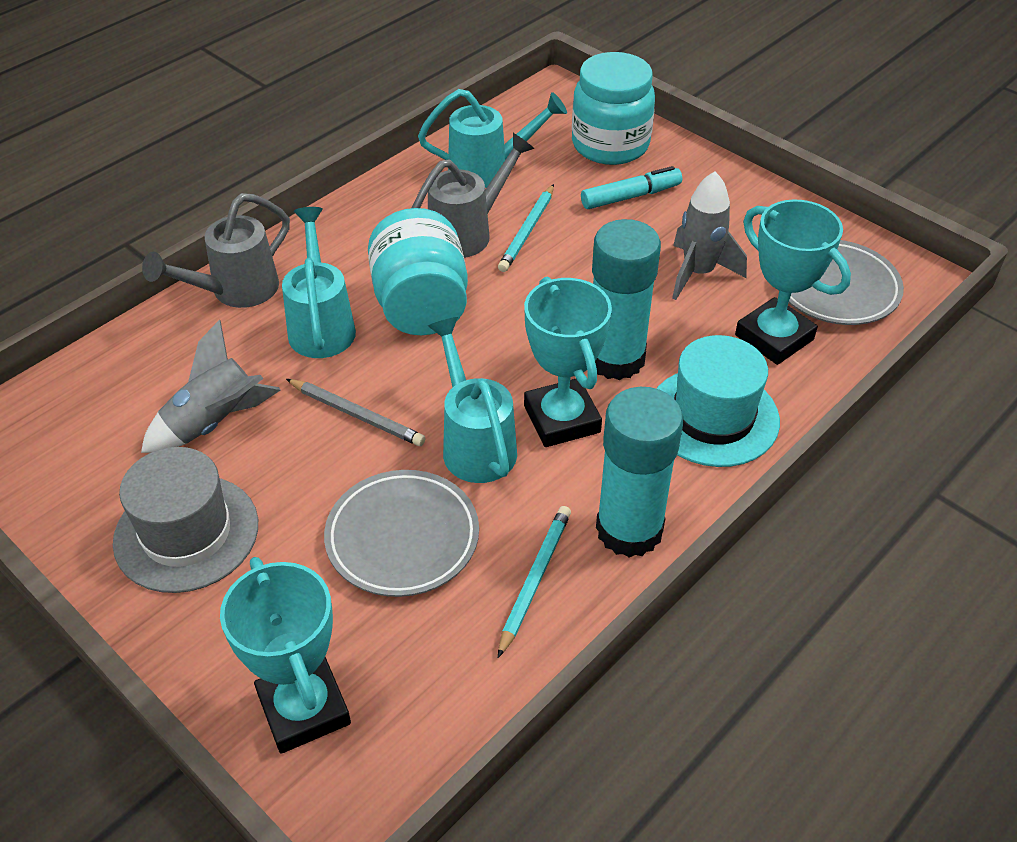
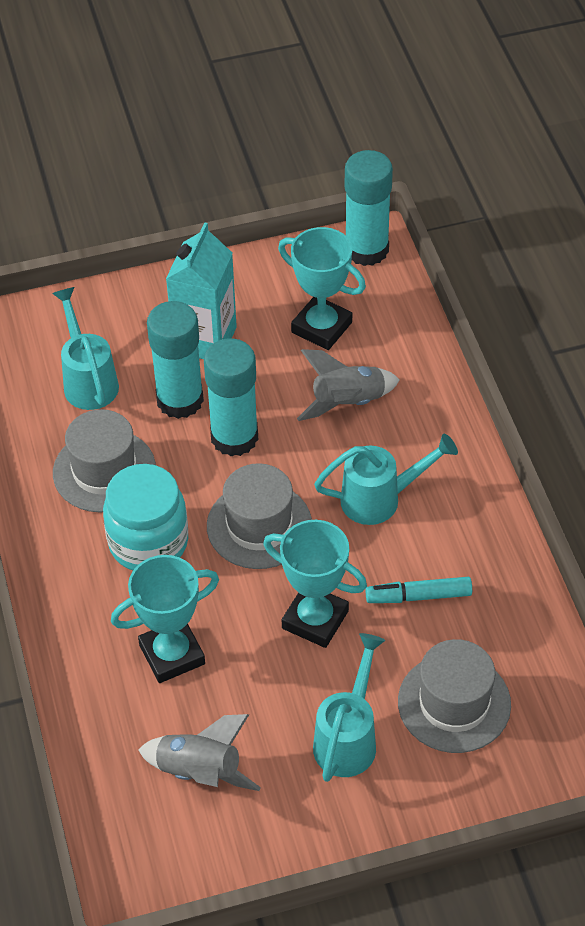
grey hat: [113,447,258,593] = 1 -> [53,409,156,513] [207,463,312,569] [398,639,511,753] = 3
grey pencil: [286,379,426,446] = 1 -> none = 0
grey plate: [324,470,479,597] [789,240,904,325] = 2 -> none = 0
grey watering can: [142,193,290,308] [412,133,535,258] = 2 -> none = 0
turquoise carton: none = 0 -> [166,222,237,359] = 1
turquoise glue stick: [592,219,661,380] [596,387,683,558] = 2 -> [147,301,204,419] [204,338,258,457] [345,150,393,266] = 3
turquoise hat: [656,335,780,467] = 1 -> none = 0
turquoise jar: [368,208,468,335] [572,52,655,165] = 2 -> [103,464,188,570] = 1
turquoise pencil: [498,184,554,272] [498,506,571,658] = 2 -> none = 0

